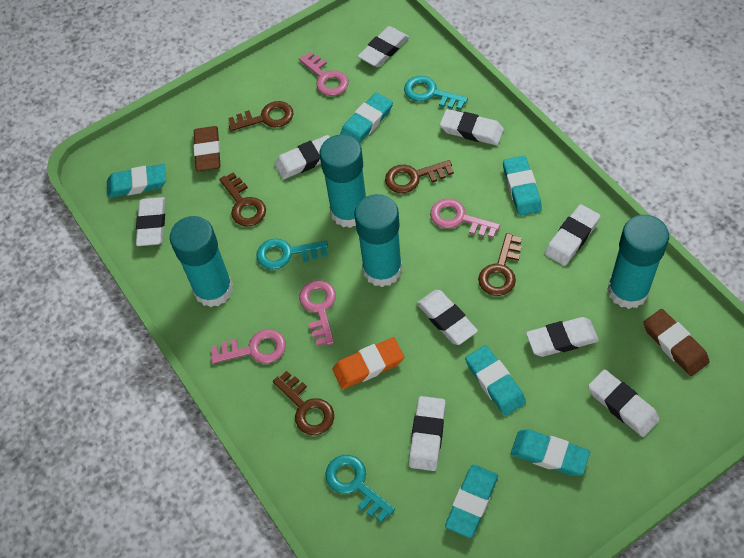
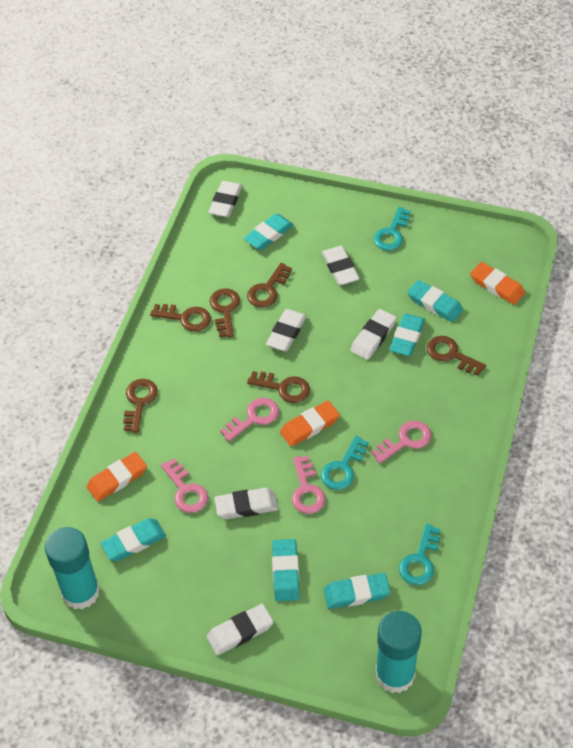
brown eraser: [193,126,220,171] [643,309,710,376] = 2 -> none = 0
brown key: [219,172,266,227] [228,101,293,131] [273,371,334,435] [385,160,454,193] [478,233,522,296] = 5 -> [123,379,158,433] [150,304,211,331] [210,288,240,337] [247,263,292,308] [247,371,310,403] [427,336,486,376] = 6
orange eraser: [332,337,404,389] = 1 -> [87,452,147,502] [280,401,340,447] [470,262,525,305] = 3
turquoise glue stick: [170,216,233,307] [320,134,366,228] [354,194,402,287] [607,215,669,309] = 4 -> [45,527,100,610] [375,611,422,693] = 2
white eraser: [136,197,165,246] [275,135,330,179] [358,26,409,67] [409,396,446,471] [417,290,478,345] [440,109,504,145] [526,317,599,357] [545,204,601,266] [588,369,660,437] = 9 -> [207,604,273,655] [208,181,242,217] [214,488,278,519] [266,309,307,351] [322,246,360,285] [351,309,396,360] = 6

